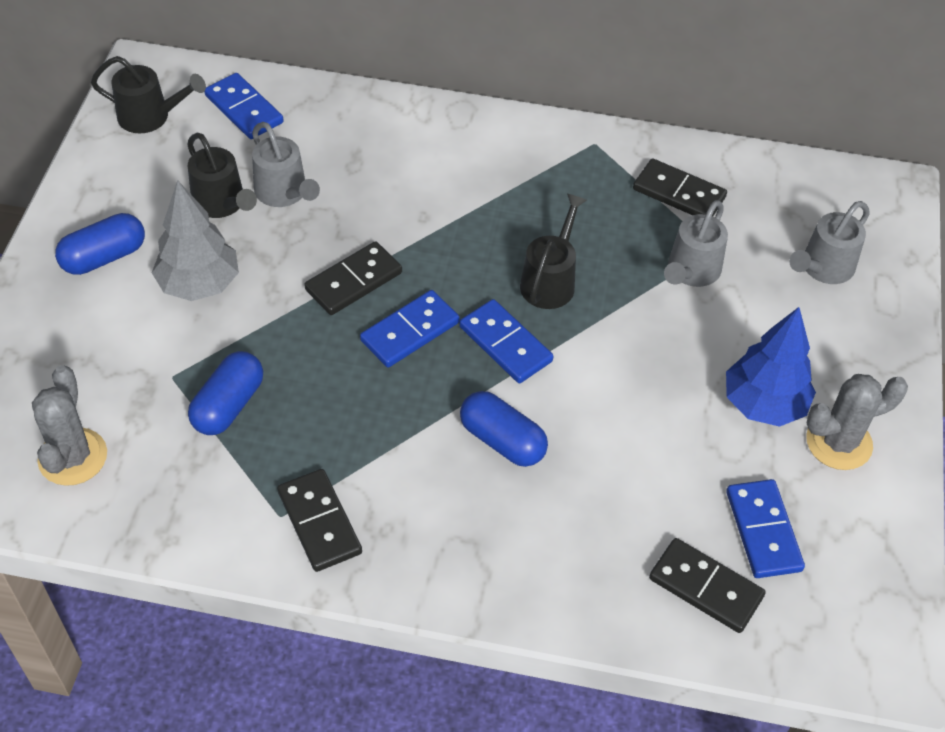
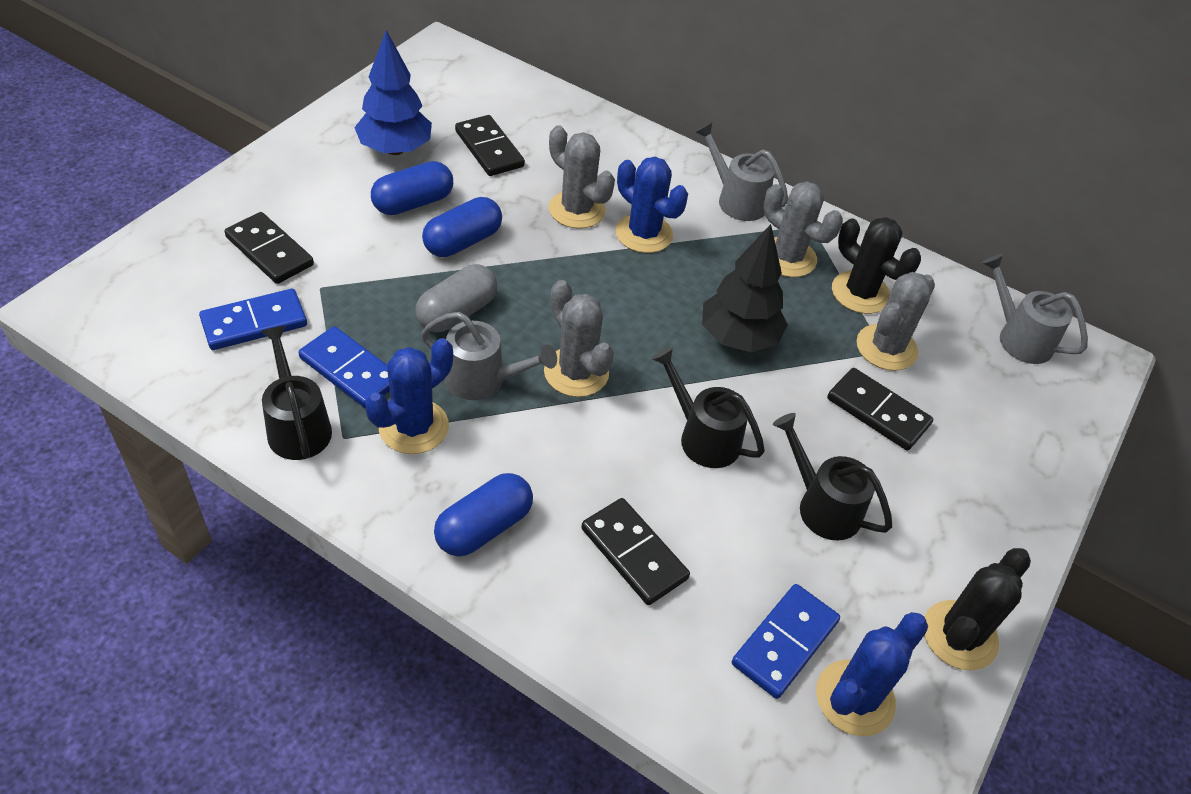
black cactus: none = 0 -> [832,217,921,314] [924,548,1031,670] = 2
black tree: none = 0 -> [702,224,788,352] = 1
blue cactus: none = 0 -> [365,338,453,454] [616,157,688,253] [816,612,928,736] = 3
blue domino: [204,73,284,139] [360,290,460,368] [459,299,554,383] [726,479,805,578] = 4 -> [199,289,307,350] [298,326,390,408] [732,584,840,699] = 3
grey cactus: [32,365,107,486] [806,374,908,470] = 2 -> [544,280,614,397] [549,125,615,228] [764,181,843,277] [857,272,935,371] = 4
grey capsule: none = 0 -> [415,264,497,332] = 1
grey tree: [152,180,239,301] = 1 -> none = 0

